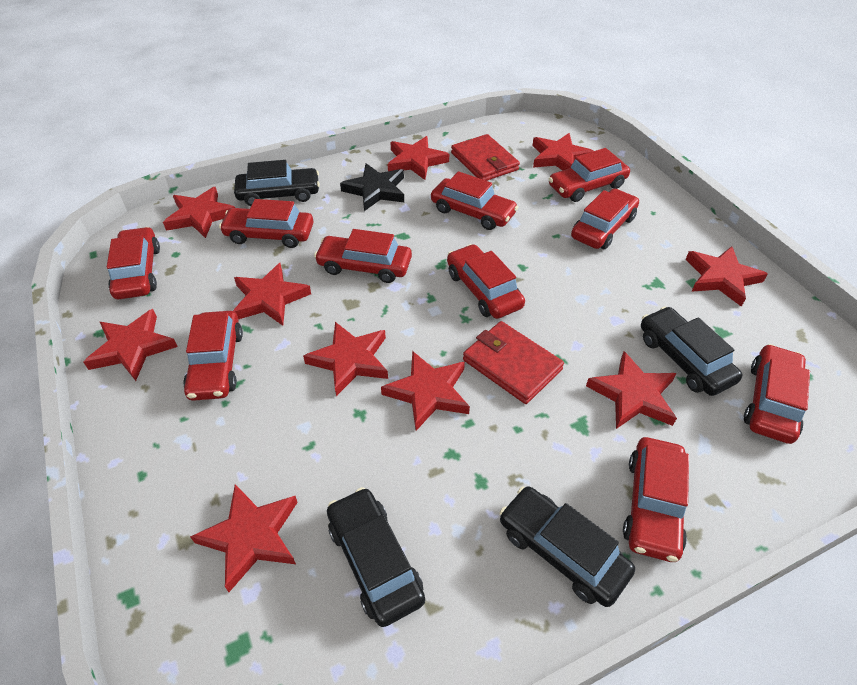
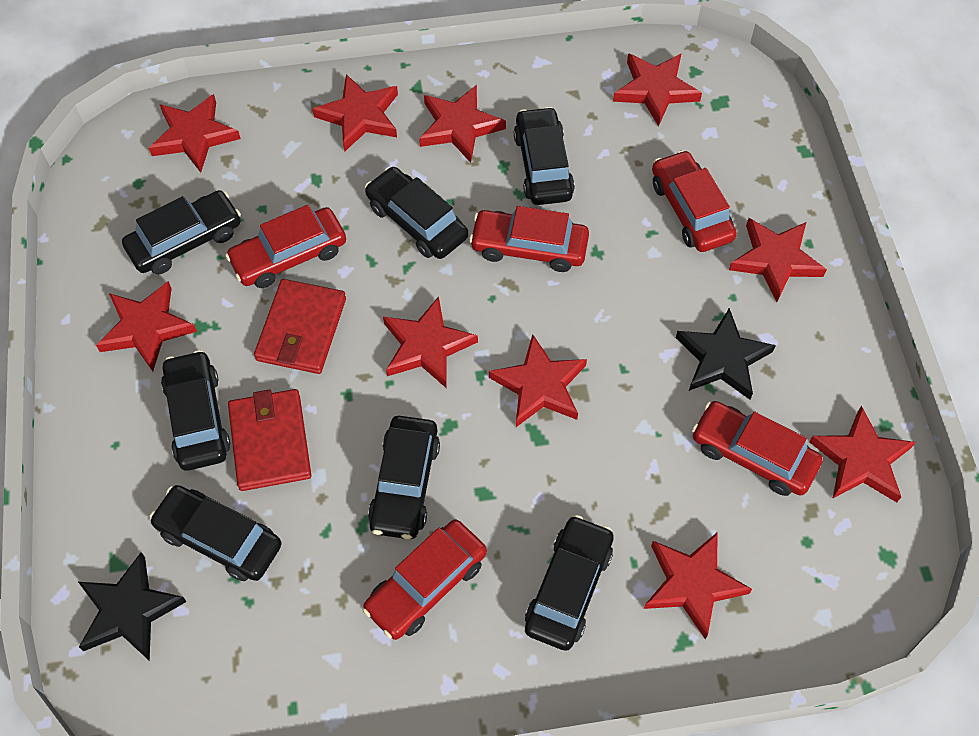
black car: [234,160,320,206] [327,487,425,627] [499,486,635,607] [641,306,742,396] = 4 -> [122,190,241,274] [149,485,282,581] [161,350,230,471] [365,167,468,259] [368,416,440,539] [514,107,575,205] [525,515,614,651] = 7
black star: [340,163,404,211] = 1 -> [78,552,187,661] [676,308,776,400] = 2
red car: [107,227,160,299] [183,311,243,401] [219,199,313,248] [314,229,412,283] [431,171,518,230] [447,244,525,319] [549,148,630,202] [571,189,639,249] [623,437,689,562] [744,344,810,444] = 10 -> [225,205,346,288] [362,519,487,640] [469,206,589,272] [652,150,737,252] [692,401,823,496] = 5

